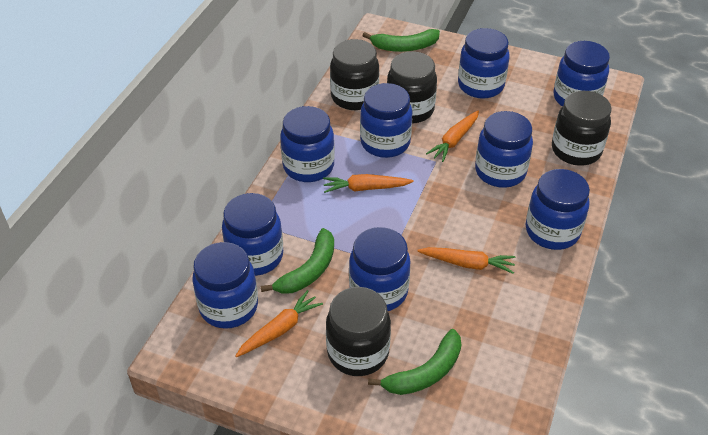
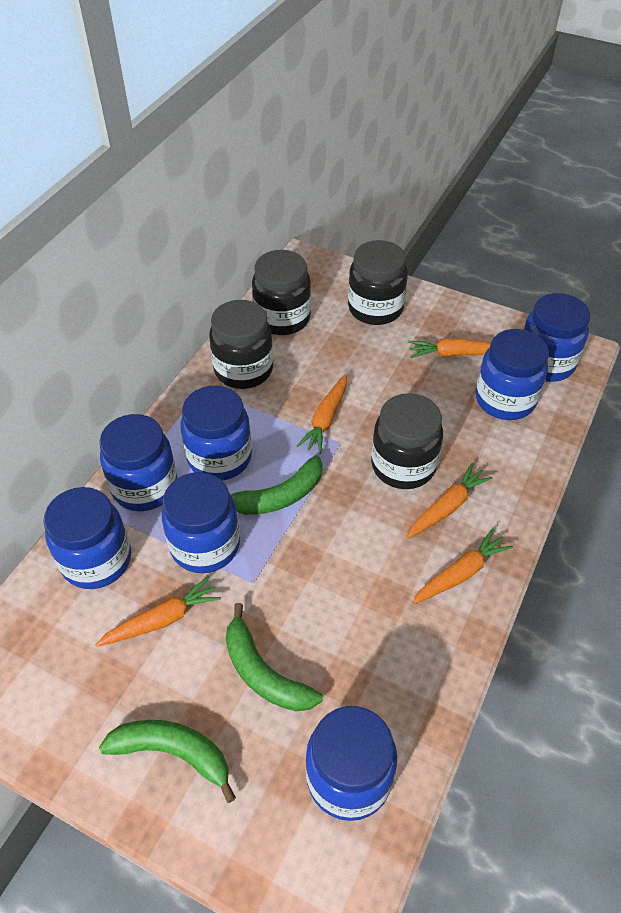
blue jar: [192,242,258,329] [222,193,283,276] [280,106,335,182] [349,227,410,311] [360,83,413,158] [458,28,509,99] [475,111,533,188] [526,169,590,250] [554,41,610,106] = 9 -> [43,487,131,589] [99,414,177,511] [162,472,240,573] [181,386,252,481] [306,706,397,821] [476,329,549,420] [523,293,590,382] = 7
orange carrot: [235,290,323,357] [323,174,414,193] [417,247,515,274] [426,110,479,162] = 4 -> [95,576,221,647] [297,374,347,454] [406,463,493,539] [408,338,491,358] [412,528,513,605] = 5

